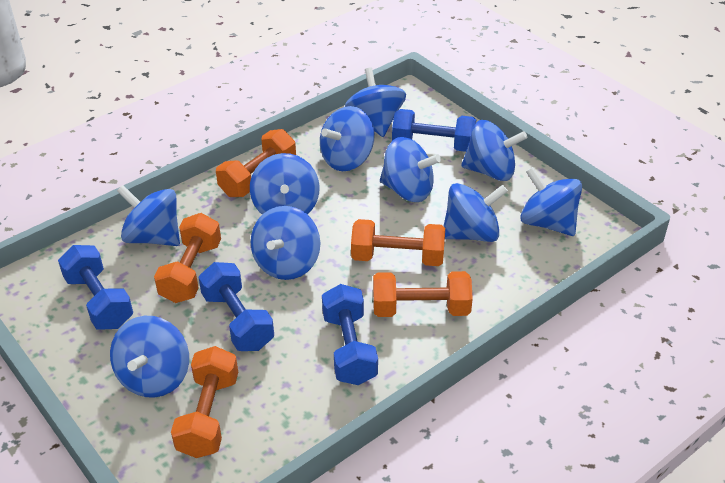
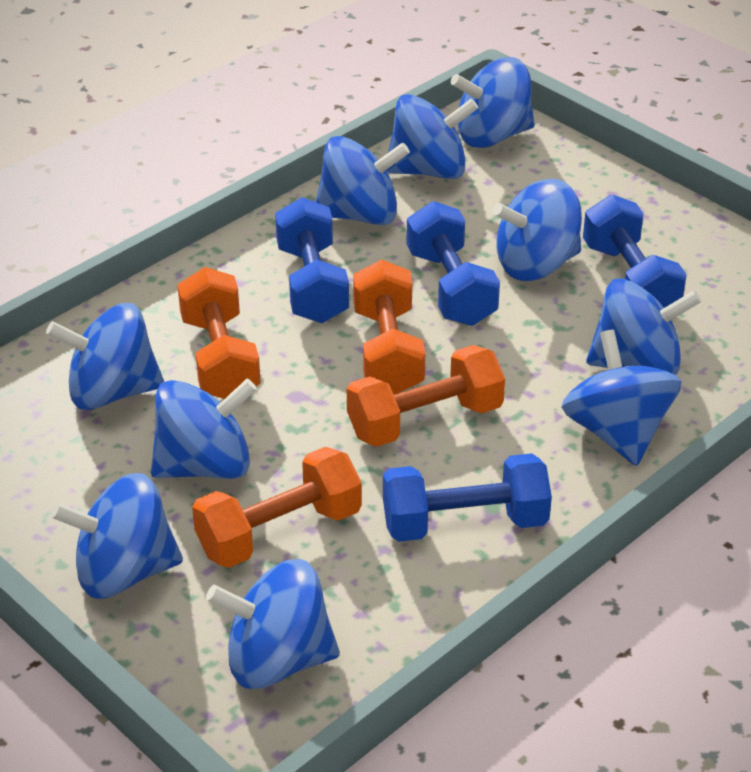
orange dumbbell: [154,213,221,303] [171,346,238,458] [216,129,296,197] [351,219,445,266] [373,271,473,317] = 5 -> [177,267,261,399] [192,447,362,568] [347,345,505,447] [353,259,425,394] = 4

